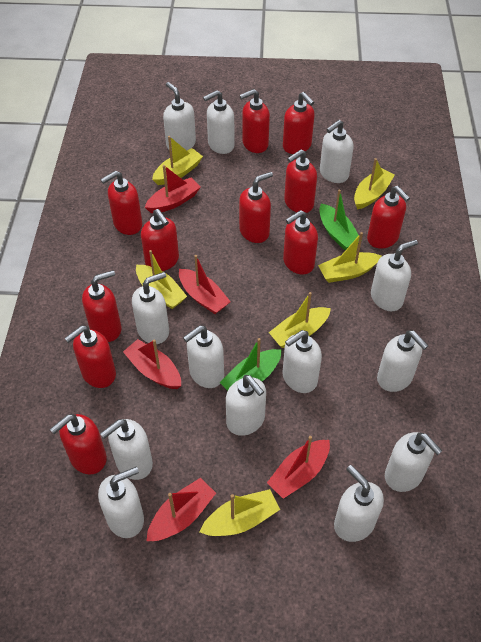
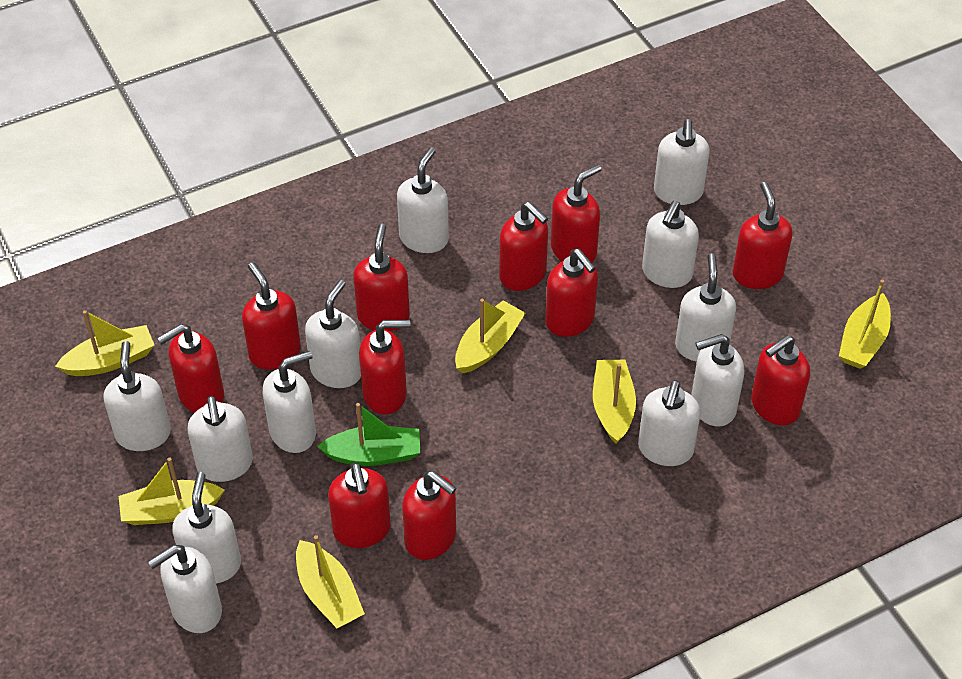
green boat: [220,338,281,391] [319,190,359,250] = 2 -> [317,403,420,466] = 1
red boat: [123,339,181,389] [145,165,201,213] [147,478,216,541] [179,255,231,314] [267,436,330,499] = 5 -> none = 0
white soap dispenser: [98,467,144,538] [100,419,153,480] [132,272,169,344] [163,82,196,151] [183,325,224,388] [203,90,235,154] [226,375,266,436] [283,330,322,393] [320,120,354,183] [334,465,384,542] [371,239,418,311] [377,330,428,392] [385,432,442,492] = 13 -> [104,341,171,451] [148,545,222,633] [172,472,241,584] [188,396,253,482] [263,351,316,453] [305,280,361,388] [397,147,449,253] [638,380,701,466] [642,201,699,288] [654,119,710,205] [675,253,736,362] [691,334,744,427] = 12

